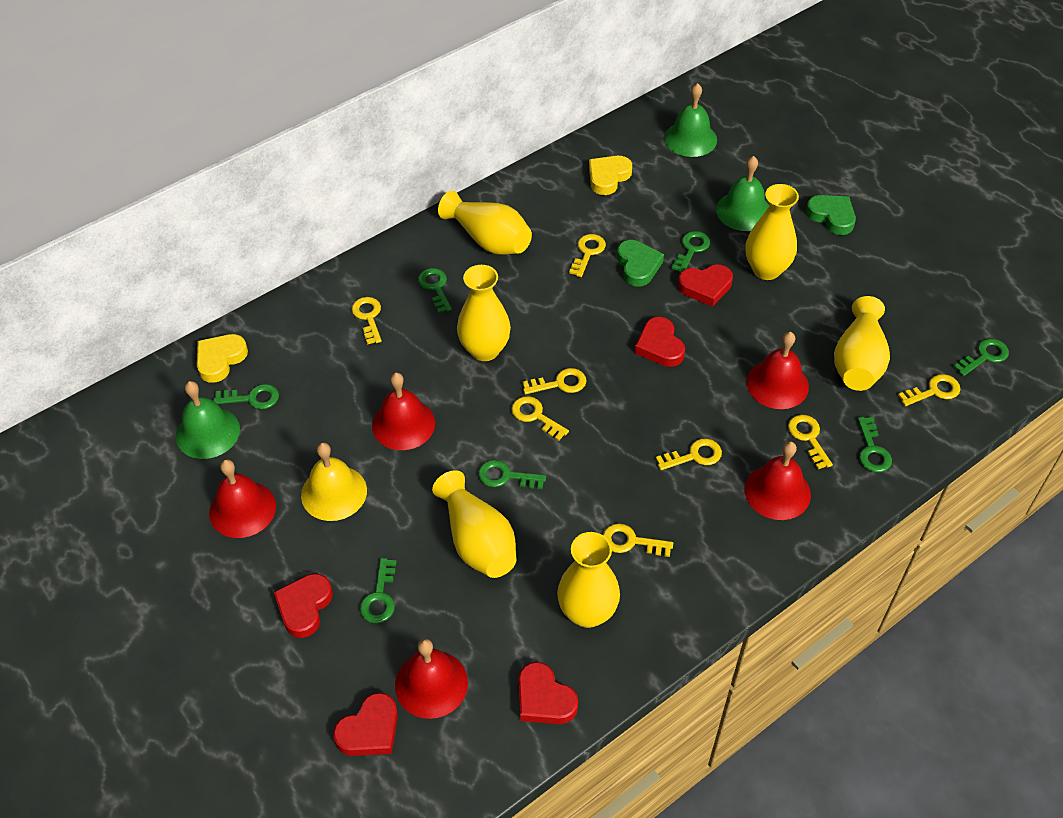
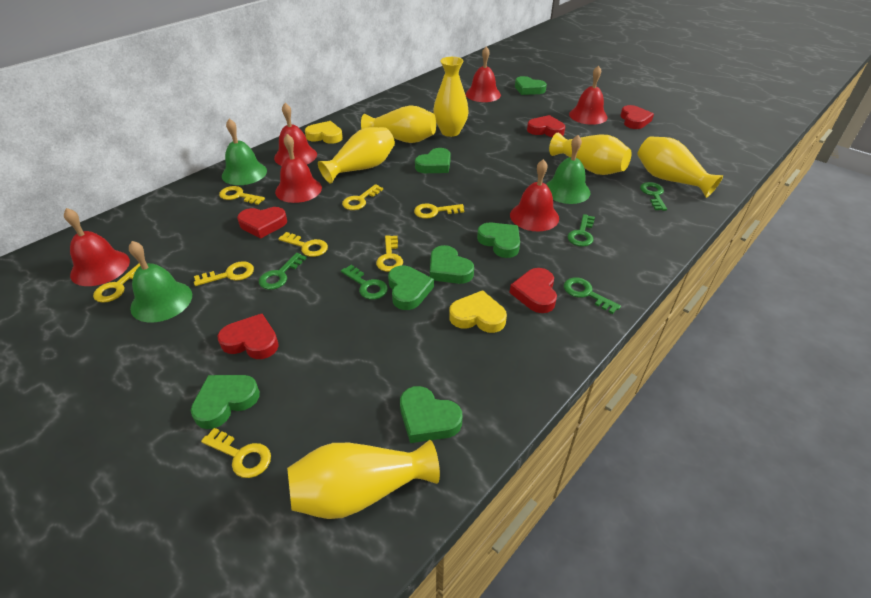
green heart: [617,240,664,287] [806,195,856,235] = 2 -> [191,375,260,429] [388,265,434,310] [400,386,463,443] [415,148,451,173] [430,245,474,284] [477,223,520,258] [515,76,547,95] = 7
green key: [213,384,279,409] [360,558,397,623] [418,268,452,313] [478,460,546,489] [671,231,710,273] [858,417,892,472] [953,338,1009,376] = 7 -> [259,253,307,290] [341,265,388,300] [564,277,621,314] [567,214,595,247] [640,182,667,211] = 5
red bell: [209,459,276,538] [372,372,435,450] [395,639,468,719] [744,441,811,520] [747,332,809,409] = 5 -> [64,208,130,286] [274,103,317,166] [275,134,322,203] [466,46,501,102] [510,159,559,231] [569,66,608,125] = 6
yellow bell: [301,442,367,521] = 1 -> none = 0

